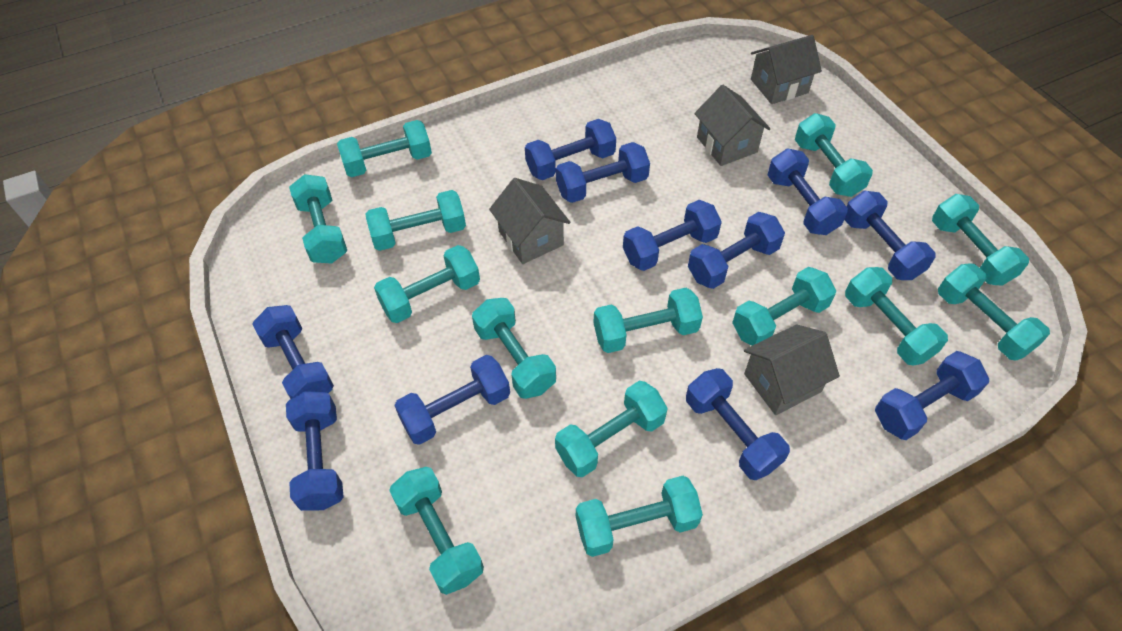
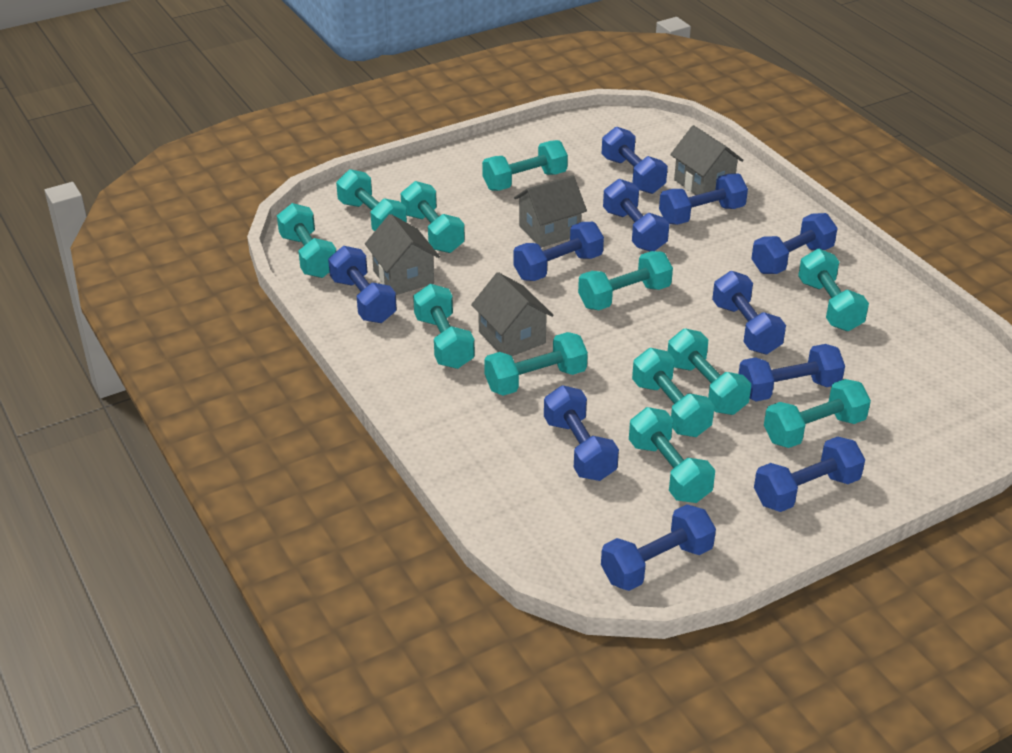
turquoise dumbbell: [289,174,347,264] [337,120,432,177] [365,190,466,251] [374,245,480,323] [389,467,484,595] [472,298,556,399] [555,381,668,477] [576,476,703,557] [594,288,703,353] [732,267,836,346] [795,113,873,197] [845,267,948,366] [932,194,1029,286] [938,263,1050,360] = 14 -> [277,203,336,278] [336,169,407,231] [401,181,465,253] [413,284,475,369] [482,140,568,191] [484,332,588,396] [578,251,673,310] [629,407,715,503] [632,348,714,437] [668,328,751,415] [764,379,871,448] [798,249,869,331] = 12

